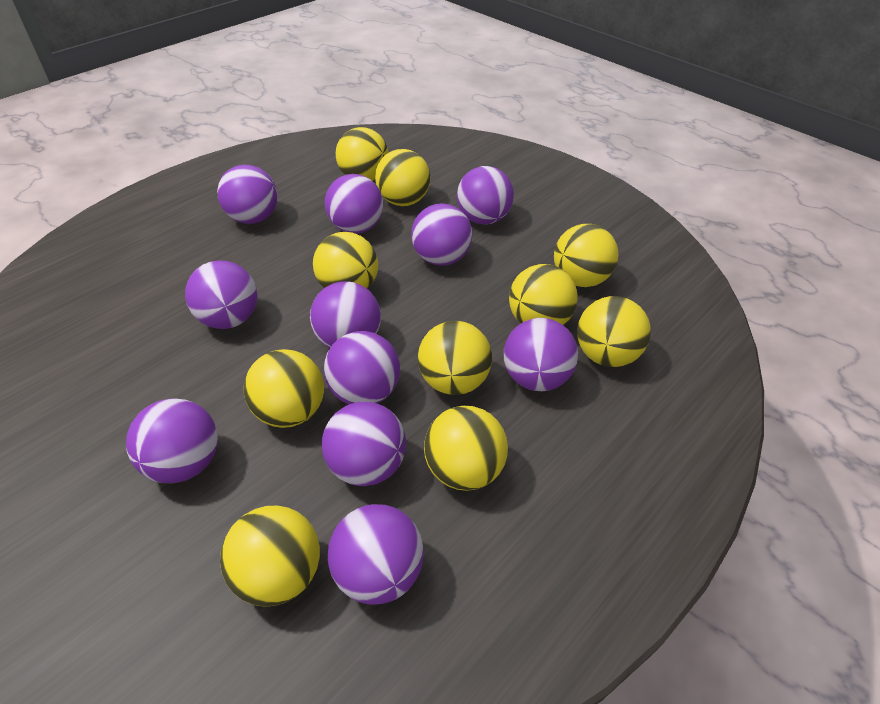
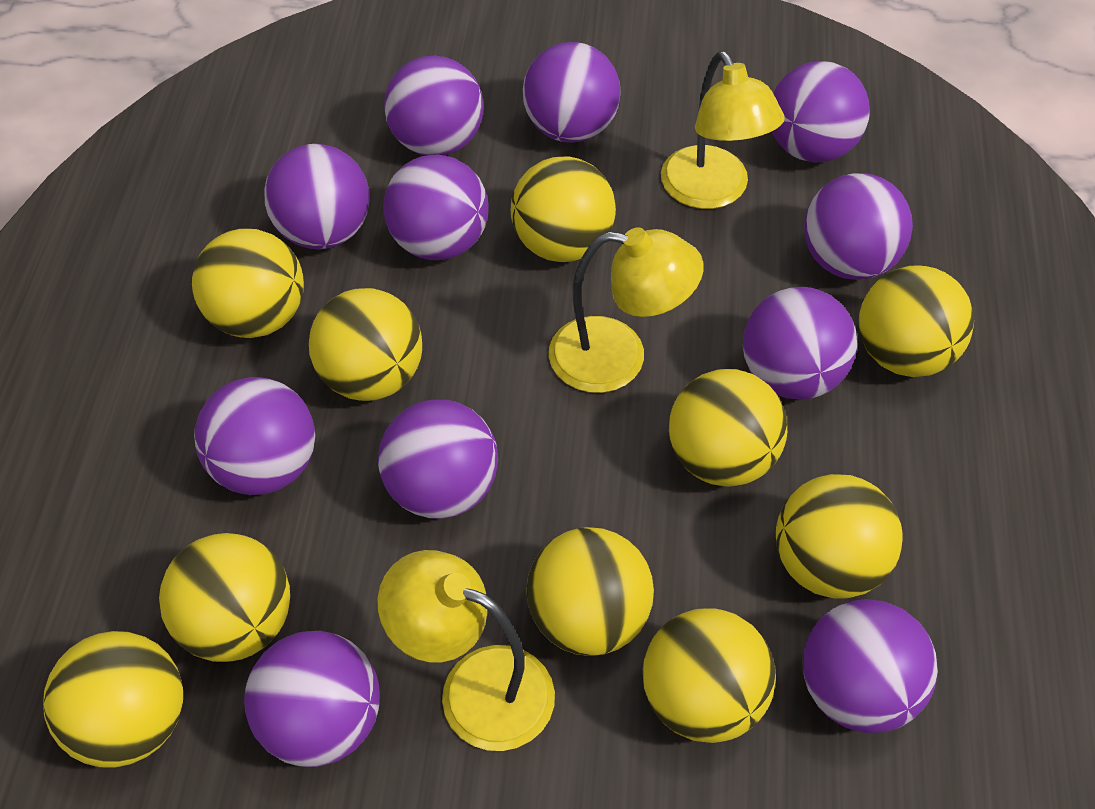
yellow lamp: none = 0 -> [377,550,555,751] [549,227,704,393] [661,51,785,209] = 3

